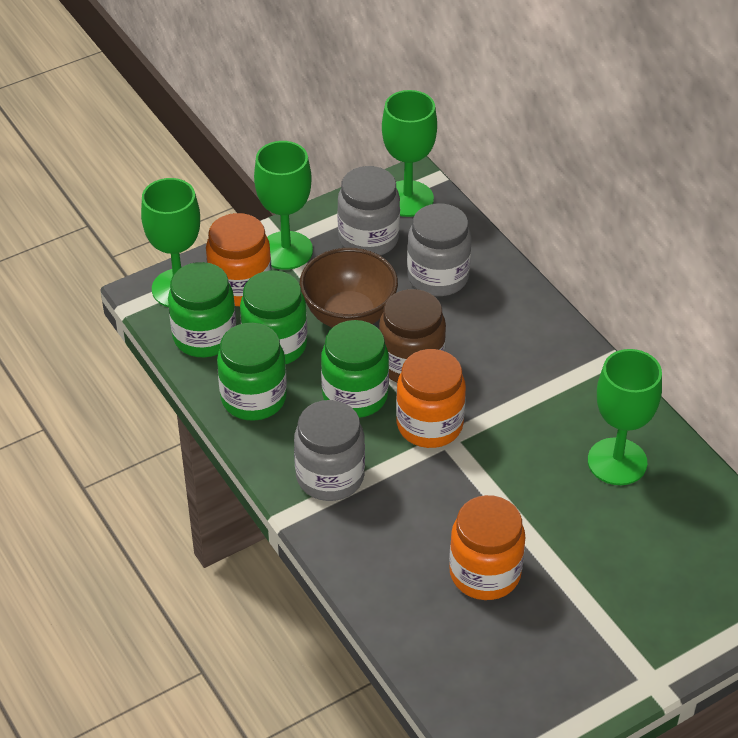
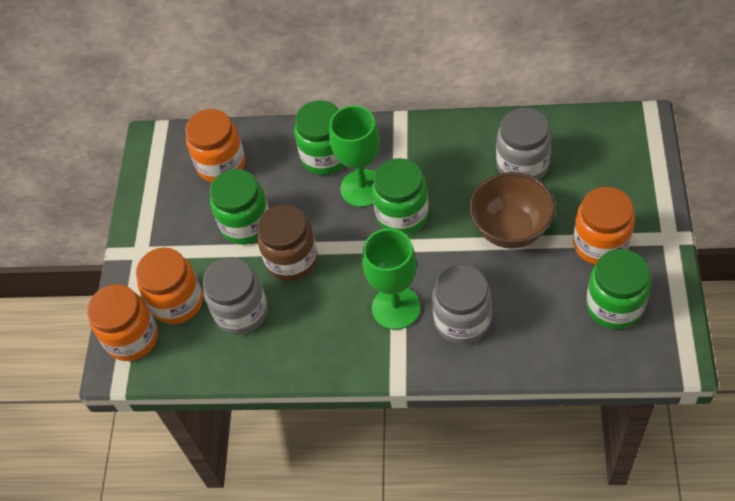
green goblet: [141,178,200,307] [254,141,313,270] [382,90,437,217] [588,349,662,485] = 4 -> [329,106,380,207] [362,229,420,330] = 2
orange jar: [206,213,272,306] [396,349,466,448] [449,495,526,600] = 3 -> [87,284,158,361] [136,247,203,324] [185,109,245,182] [573,187,635,265] = 4

